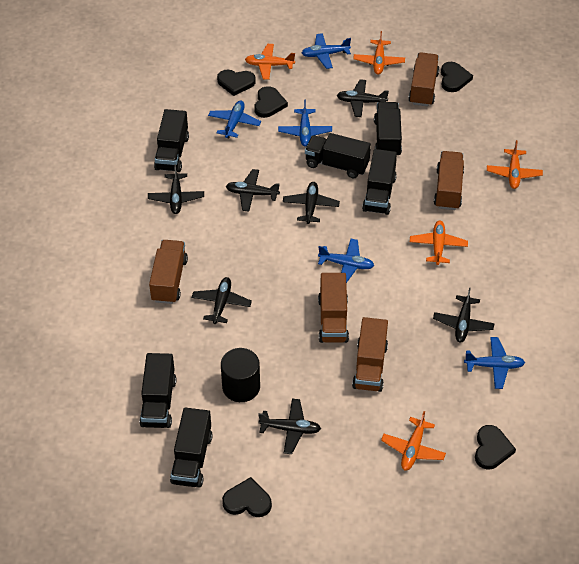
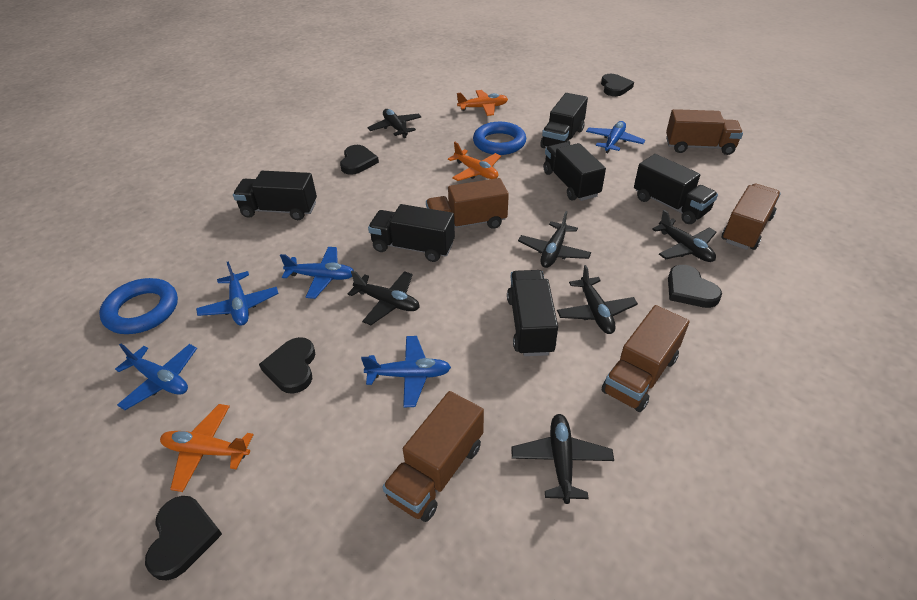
black cylinder: [221,348,260,402] = 1 -> none = 0
black plane: [148,164,204,214] [192,277,252,324] [226,169,280,212] [258,399,321,454] [283,182,340,224] [337,79,389,117] [433,288,495,343] = 7 -> [348,271,420,325] [368,109,421,138] [511,414,614,504] [518,211,591,268] [557,265,638,334] [652,210,716,262] = 6
blue ring: none = 0 -> [99,278,178,334] [473,122,526,155] = 2
orange plane: [245,44,295,80] [353,31,405,75] [381,411,446,471] [410,221,468,265] [487,140,543,189] = 5 -> [160,404,254,492] [448,142,501,181] [457,90,508,116] = 3

